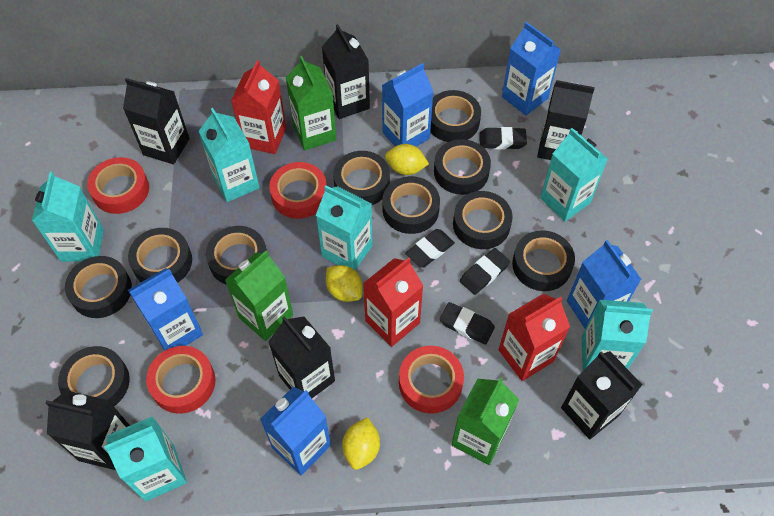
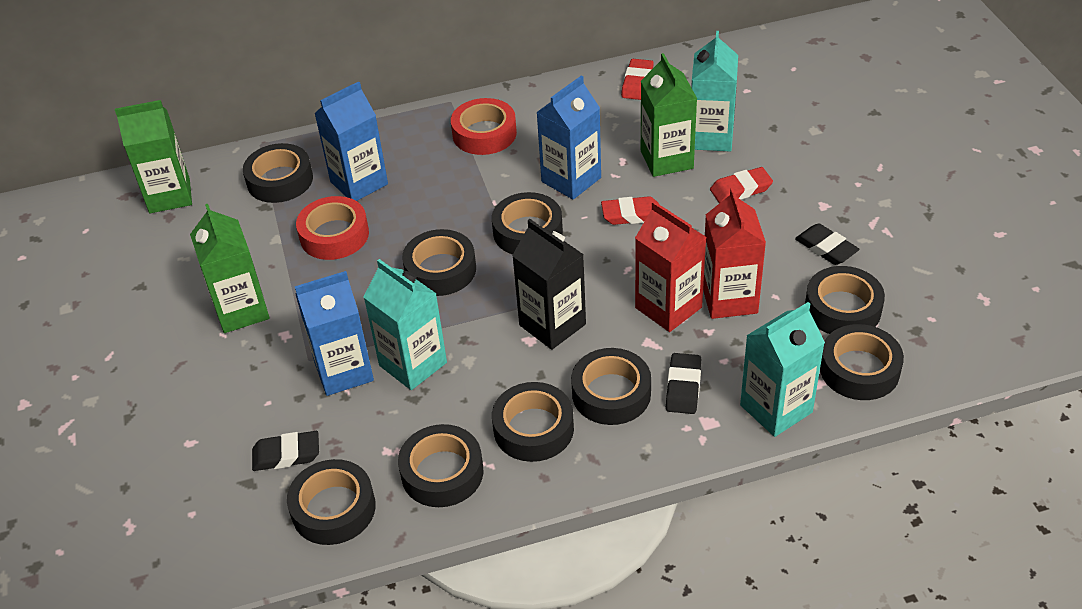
black carton: [46,390,130,470] [123,78,190,164] [268,316,335,398] [322,24,370,119] [537,80,595,160] [561,351,642,440] = 6 -> [512,219,586,350] = 1
black eraser: [405,229,455,267] [440,302,495,345] [460,248,510,295] [479,127,527,150] = 4 -> [252,431,319,471] [666,353,701,414] [795,223,860,265] = 3
black tape: [58,346,130,406] [65,256,132,318] [128,228,192,283] [206,226,267,285] [333,151,390,205] [382,176,440,234] [430,90,481,142] [434,139,491,195] [453,191,513,249] [512,231,575,291] = 10 -> [243,143,313,203] [287,459,376,545] [398,424,484,507] [402,229,476,296] [492,192,563,255] [492,382,574,462] [571,348,651,425] [805,266,885,334] [820,324,904,400] = 9
blue carton: [128,268,203,350] [260,387,331,475] [382,63,434,147] [502,22,561,116] [567,240,642,329] = 5 -> [295,271,374,396] [314,81,388,201] [536,75,601,200] = 3
red carton: [231,60,286,154] [363,257,424,347] [498,294,570,381] = 3 -> [635,201,707,332] [703,188,766,319] = 2
red eraser: none = 0 -> [601,196,659,225] [621,59,654,100] [710,167,773,203] = 3
red tape: [87,157,149,214] [146,346,215,414] [269,162,327,219] [399,346,464,414] = 4 -> [296,196,369,260] [451,98,517,155] = 2
turquoise carton: [32,172,104,262] [104,416,187,501] [199,108,260,202] [316,185,373,270] [540,128,608,221] [582,300,653,370] = 6 -> [364,259,447,390] [691,31,738,151] [740,302,825,437] = 3
yellow lemon: [326,265,363,302] [342,417,380,470] [385,144,429,175] = 3 -> none = 0

